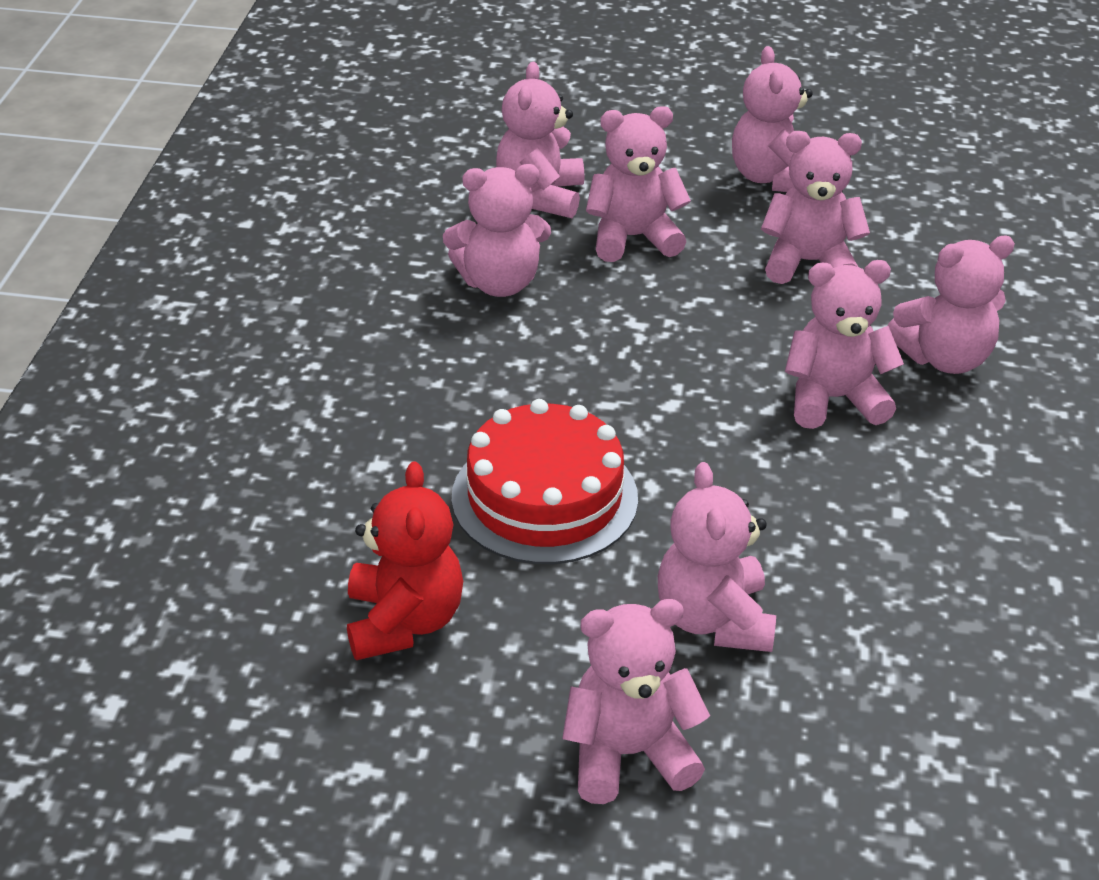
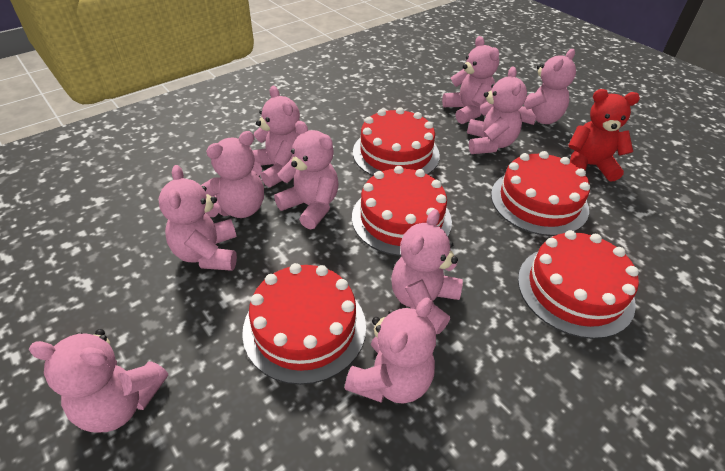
pink teddy bear: [443,164,551,297] [496,62,584,218] [562,599,710,804] [586,106,691,262] [658,462,776,652] [732,46,813,192] [761,131,870,284] [785,260,904,429] [888,236,1015,374] = 9 -> [29,329,168,432] [158,165,237,271] [201,131,264,218] [252,86,300,187] [274,121,339,230] [344,298,436,404] [392,209,463,334] [442,36,499,124] [467,66,527,154] [519,49,576,125] = 10
red cake: [452,399,638,564] = 1 -> [242,263,366,385] [352,166,452,256] [353,107,440,176] [491,151,590,236] [518,230,639,339] = 5

